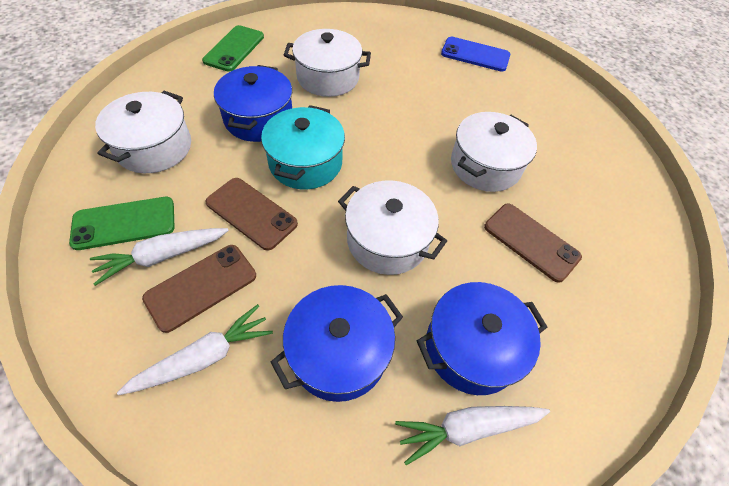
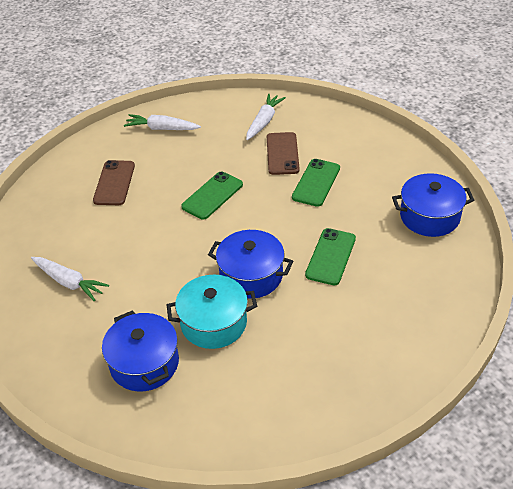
blue phone: [441,37,510,72] = 1 -> none = 0
brown phone: [142,245,256,333] [206,178,298,250] [484,204,582,283] = 3 -> [93,160,135,205] [267,132,300,175] = 2
green phone: [69,197,175,250] [202,25,264,72] = 2 -> [181,172,243,220] [292,159,340,207] [305,228,356,285] = 3
white pot: [95,91,191,173] [284,29,371,97] [338,180,447,275] [451,112,537,192] = 4 -> none = 0

